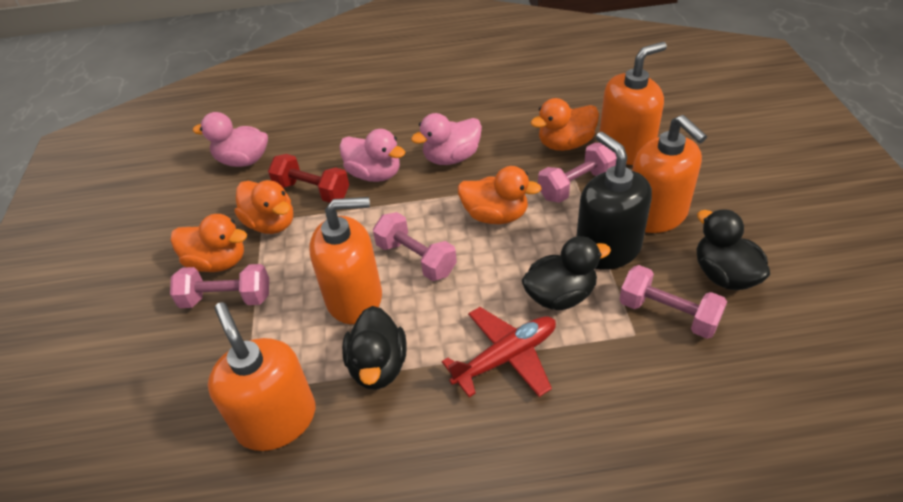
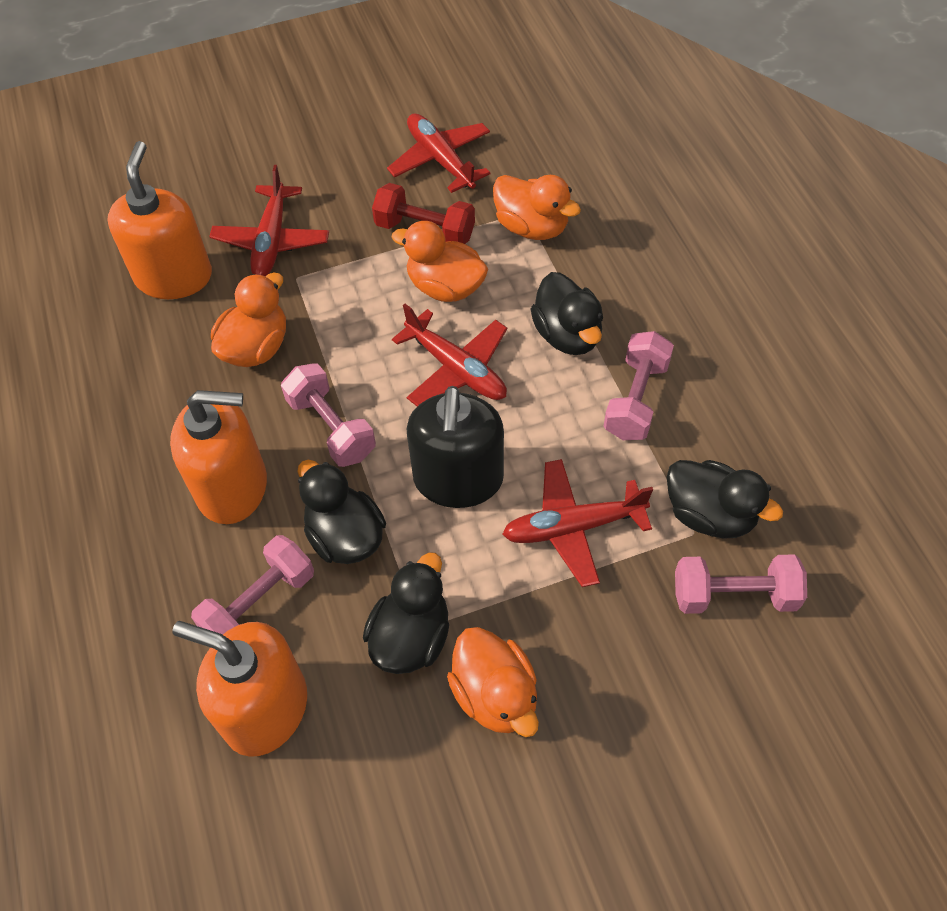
black duck: [342,306,407,390] [522,236,611,310] [697,209,770,290] = 3 -> [297,460,386,564] [363,552,449,674] [531,272,603,355] [667,460,783,539] = 4
orange soap dispenser: [208,302,315,451] [309,197,382,324] [599,42,667,165] [632,115,707,233] = 4 -> [108,141,212,299] [170,390,267,524] [172,621,307,757] = 3
pink duck: [193,112,268,167] [339,129,405,182] [411,113,482,165] = 3 -> none = 0
red plane: [442,307,556,397] = 1 -> [209,165,329,276] [387,113,490,193] [392,304,507,406] [502,459,653,587] = 4

